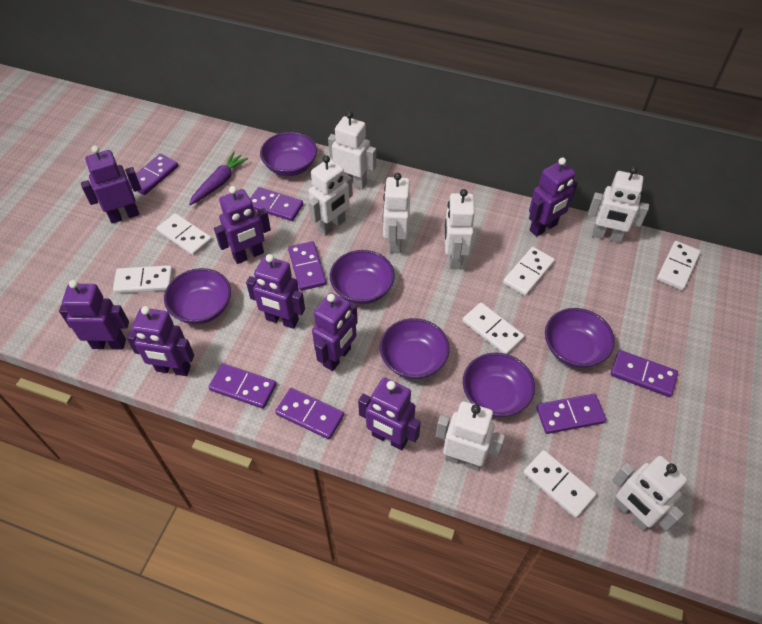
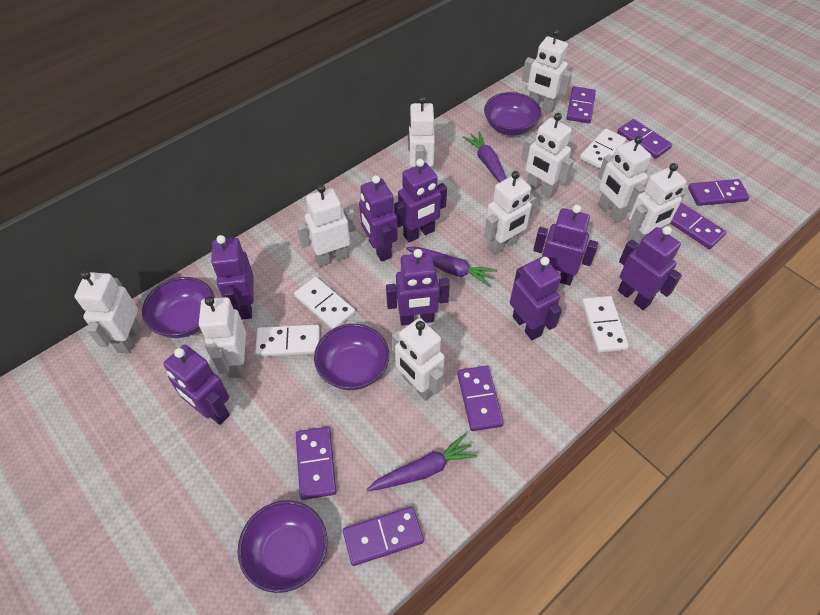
purple bowl: [164,268,231,324] [260,132,317,176] [330,250,395,304] [380,318,450,379] [463,353,535,417] [545,308,615,368] = 6 -> [142,277,215,338] [238,500,327,593] [314,324,389,390] [484,92,541,135] = 4
purple carrot: [189,151,249,205] = 1 -> [366,434,477,492] [406,247,497,287] [463,131,507,183] = 3
white domino: [113,265,173,293] [157,213,212,256] [462,302,525,354] [503,247,555,296] [523,450,596,518] [657,241,701,290] = 6 -> [255,325,320,357] [294,277,355,329] [580,129,626,169] [582,296,629,353] = 4
white robot: [308,155,353,236] [328,111,376,190] [383,173,410,253] [436,401,505,471] [444,189,475,269] [588,166,649,243] [612,456,687,531] = 7 -> [75,270,140,354] [199,297,246,378] [296,185,356,267] [392,318,445,401] [408,96,435,167] [484,171,536,255] [521,113,574,198] [522,29,572,114] [598,136,651,222] [627,163,686,244] = 10

